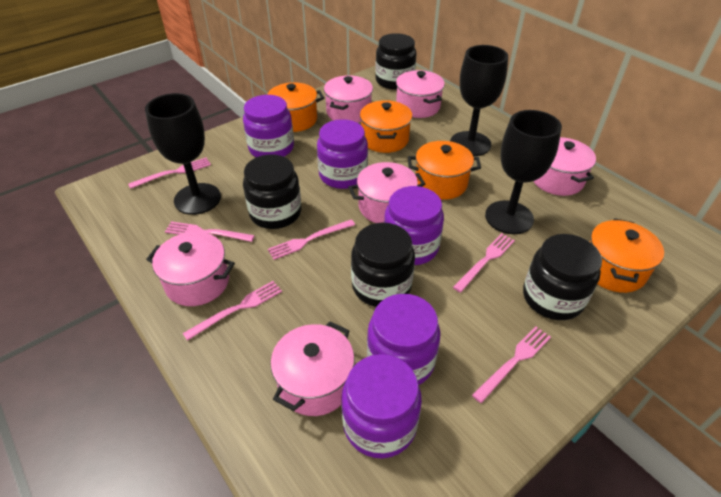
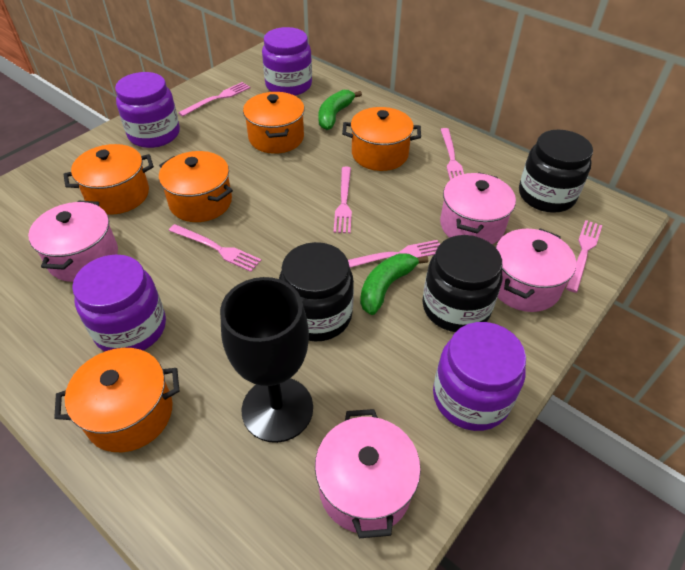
black goblet: [145,93,221,215] [450,45,508,156] [485,110,562,234] = 3 -> [220,277,313,443] = 1
black jar: [243,154,301,229] [351,223,415,307] [375,33,416,90] [523,234,602,320] = 4 -> [279,242,354,341] [422,235,502,332] [519,129,593,213] = 3
green banana: none = 0 -> [318,90,362,130] [360,253,428,315] = 2
orange pot: [267,82,324,132] [360,100,412,153] [408,141,481,200] [590,218,664,293] = 4 -> [54,348,180,452] [63,144,154,215] [159,151,233,222] [243,92,305,154] [342,107,421,171] = 5
pink pot: [146,232,235,306] [270,321,355,416] [324,75,373,123] [348,162,425,223] [396,70,445,118] [533,137,596,196] = 6 -> [28,201,118,282] [315,409,421,538] [440,172,516,244] [496,228,576,312] = 4
purple jar: [243,95,294,157] [317,119,368,189] [341,354,422,458] [367,294,440,385] [384,186,444,265] = 5 -> [72,255,166,352] [115,72,180,148] [262,27,312,96] [433,322,526,431] = 4

